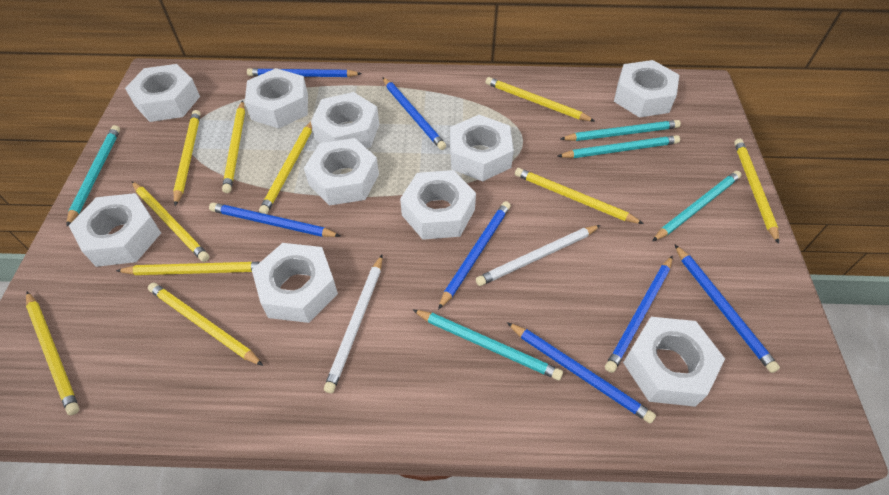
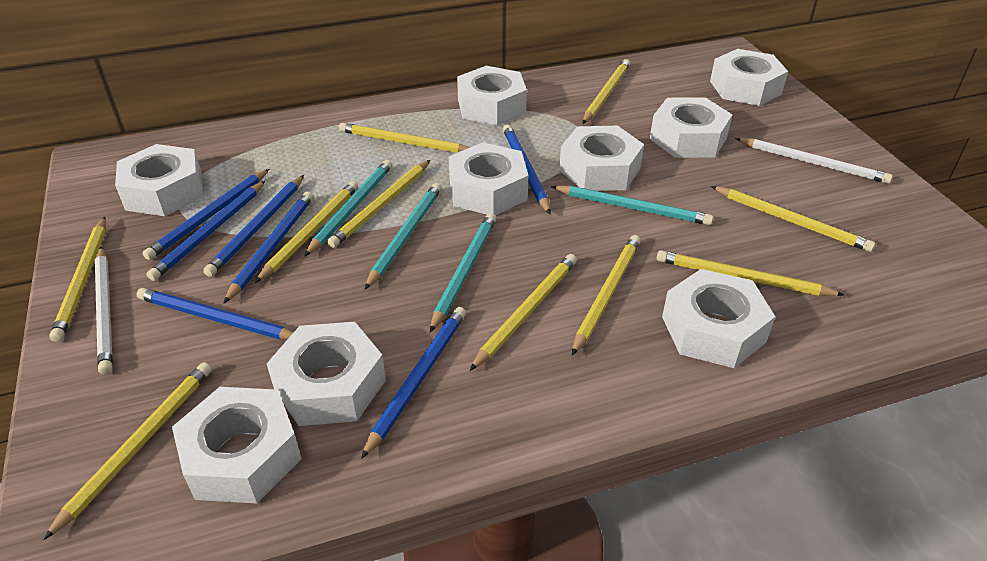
turquoise pencil: [66,125,120,227] [412,309,563,380] [557,135,680,158] [560,120,681,141] [652,171,742,241] = 5 -> [304,160,393,257] [365,183,442,289] [430,213,496,332] [551,186,713,225] = 4
white nut: [68,193,161,267] [125,64,200,122] [245,68,308,128] [252,243,338,323] [304,138,379,206] [311,92,379,148] [400,170,476,240] [450,115,514,182] [614,60,679,118] [623,317,725,407] = 10 -> [115,144,203,216] [172,387,302,503] [267,322,386,426] [449,142,528,215] [457,66,527,126] [559,126,644,191] [650,97,732,158] [662,269,775,368] [710,49,788,106] = 9

